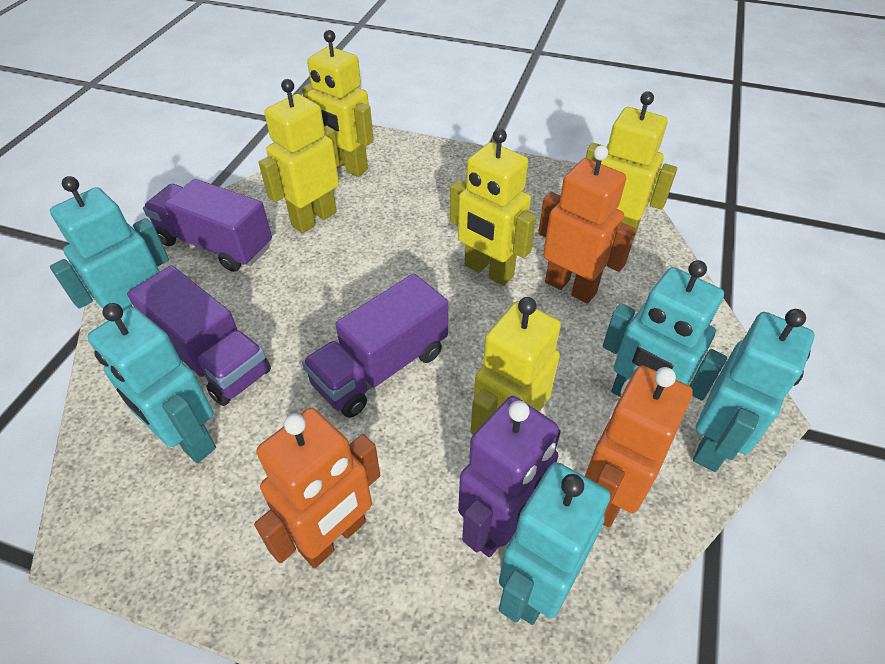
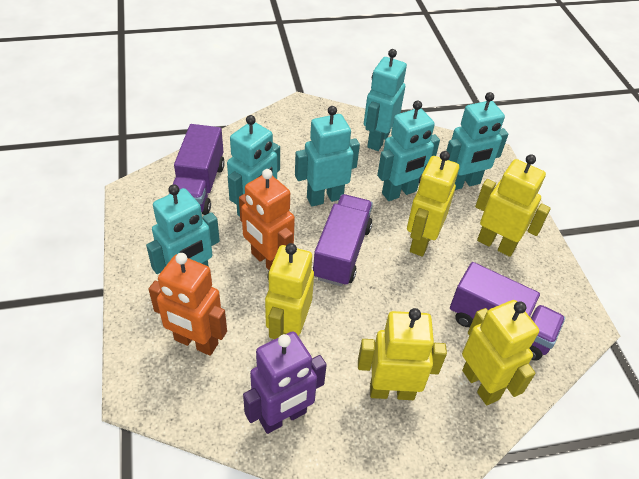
orange robot: [254,408,380,568] [538,145,636,304] [585,366,693,528] = 3 -> [149,253,227,356] [239,169,295,270] = 2
turquoise robot: [50,176,169,311] [87,303,216,463] [499,462,610,625] [603,260,727,401] [693,309,815,472] = 5 -> [146,184,220,274] [227,115,280,216] [295,106,360,207] [364,49,407,151] [377,100,440,201] [446,92,508,190] = 6

